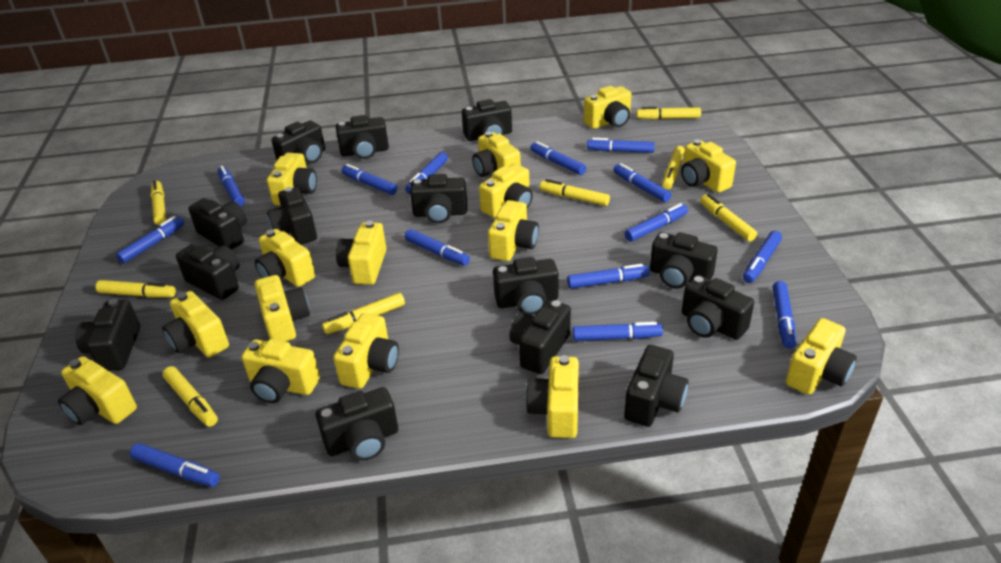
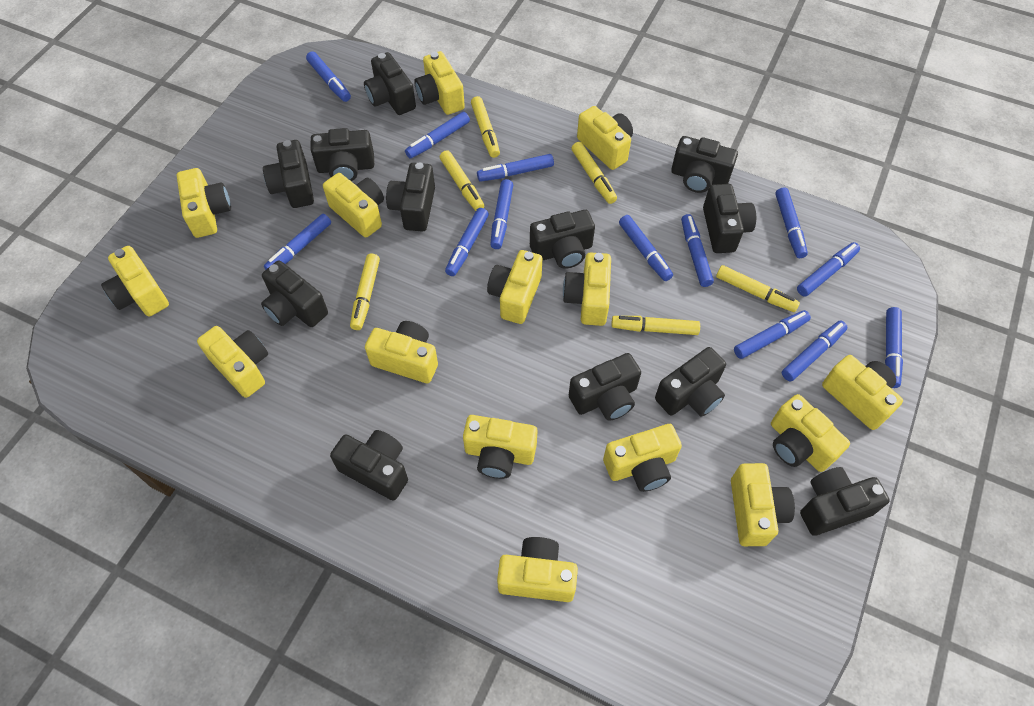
black camera: [75,299,140,371] [176,244,240,300] [188,198,247,250] [267,187,317,244] [272,120,325,164] [316,387,398,461] [336,115,389,159] [410,174,467,223] [462,99,512,141] [493,257,558,315] [509,300,571,374] [624,345,689,427] [650,232,718,289] [682,275,754,340] = 14 -> [261,261,328,327] [263,140,314,208] [311,128,374,181] [330,430,408,501] [364,52,416,115] [386,162,435,232] [530,210,595,269] [569,353,641,421] [655,347,726,417] [671,136,738,193] [703,184,756,253] [800,467,890,536] = 12
blue marker: [116,216,184,263] [130,443,220,487] [218,166,245,207] [341,164,397,195] [405,152,448,194] [405,229,470,266] [530,141,586,175] [567,264,650,289] [573,322,663,341] [587,138,655,153] [613,163,671,202] [625,203,688,242] [743,231,782,283] [773,281,796,349] = 14 -> [264,214,331,270] [306,51,351,102] [405,112,470,159] [445,208,489,276] [477,154,554,182] [490,179,513,249] [619,215,673,281] [681,214,714,287] [734,310,811,359] [775,187,808,258] [782,321,848,381] [797,242,860,297] [885,307,903,388] = 13
yellow marker: [96,280,176,298] [151,180,166,225] [162,366,218,427] [322,293,405,334] [540,179,610,206] [636,107,701,120] [662,146,685,190] [700,194,757,241] = 8 -> [350,253,380,330] [440,150,484,211] [471,96,500,158] [571,142,617,204] [611,316,700,335] [716,265,800,312] = 6

